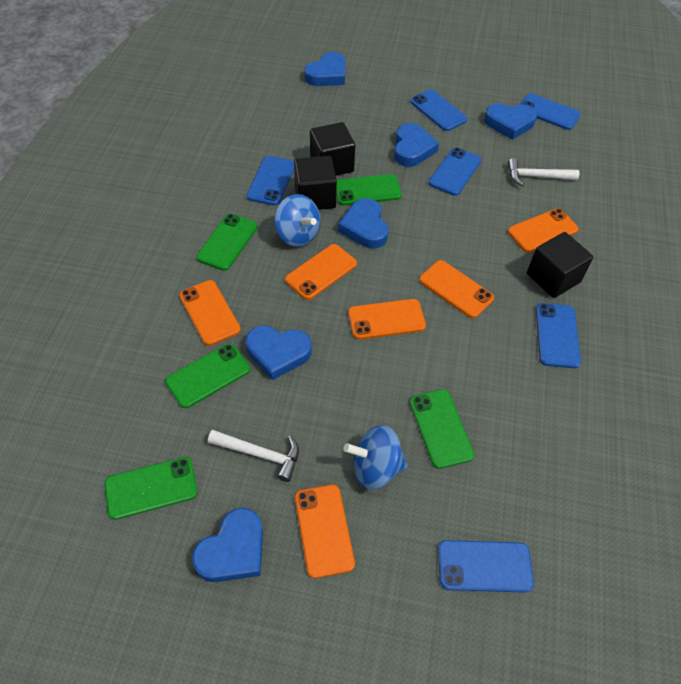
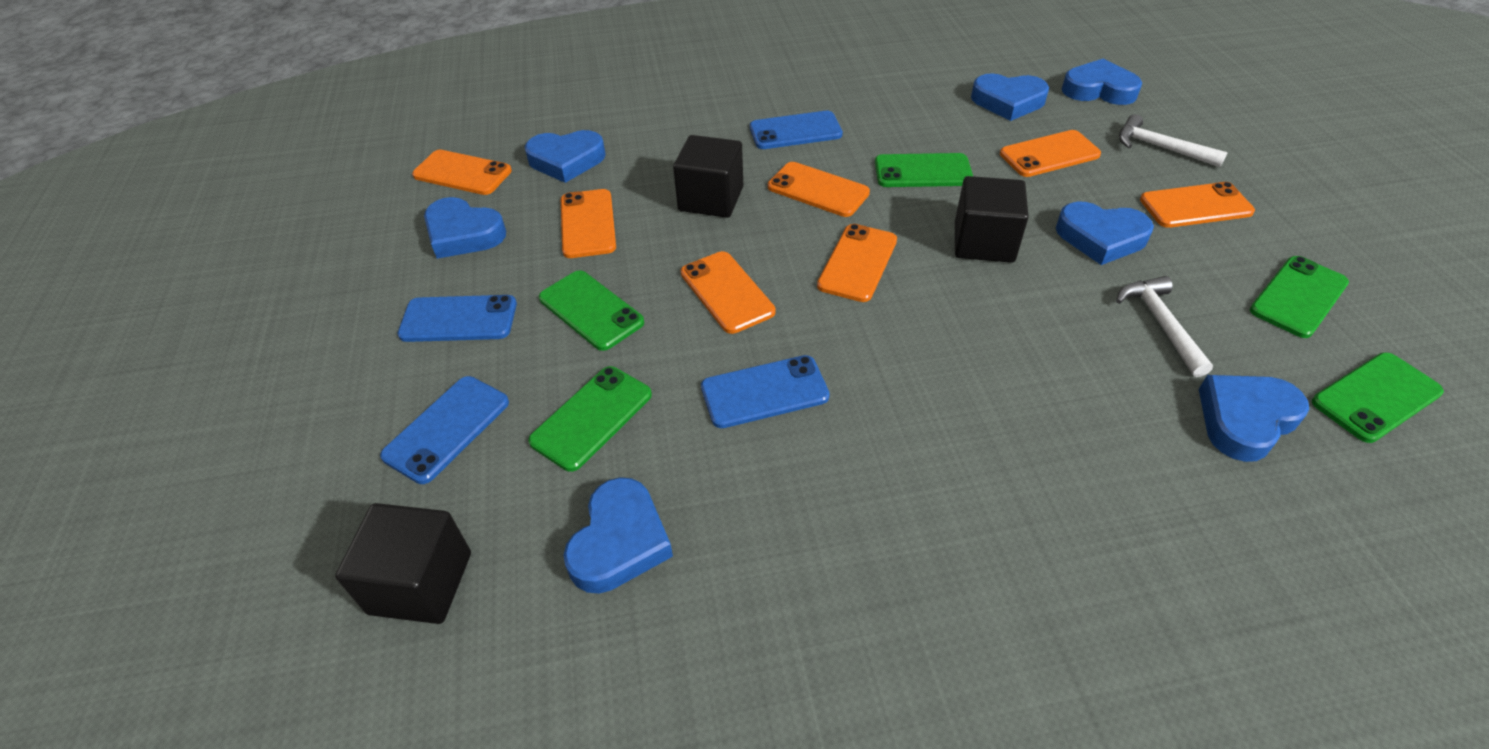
blue heart: [192,508,263,582] [246,326,312,380] [304,52,346,86] [338,198,389,249] [394,123,439,167] [484,103,537,140] = 6 -> [424,197,506,259] [525,130,606,183] [563,477,673,594] [971,73,1049,121] [1056,202,1154,265] [1062,59,1142,105] [1199,375,1309,462] = 7
blue phone: [247,156,294,206] [410,89,467,131] [429,148,482,196] [438,540,534,593] [519,93,581,130] [536,303,581,368] = 6 -> [380,376,509,484] [398,295,517,342] [701,355,830,428] [750,111,843,149] = 4
blue spinning top: [274,194,320,247] [344,425,408,490] = 2 -> none = 0
orange phone: [179,280,241,346] [285,244,357,300] [295,484,355,579] [348,299,426,340] [419,260,494,318] [508,208,579,253] = 6 -> [412,150,512,195] [561,189,616,258] [681,251,776,334] [768,162,870,217] [817,224,897,302] [1000,130,1101,177] [1140,182,1255,228] = 7

